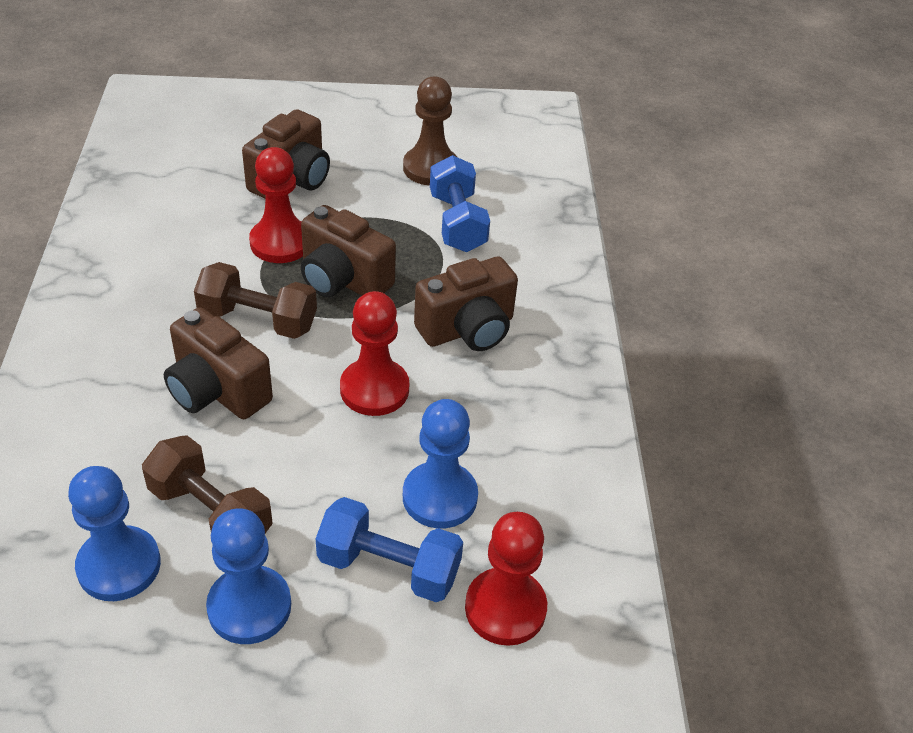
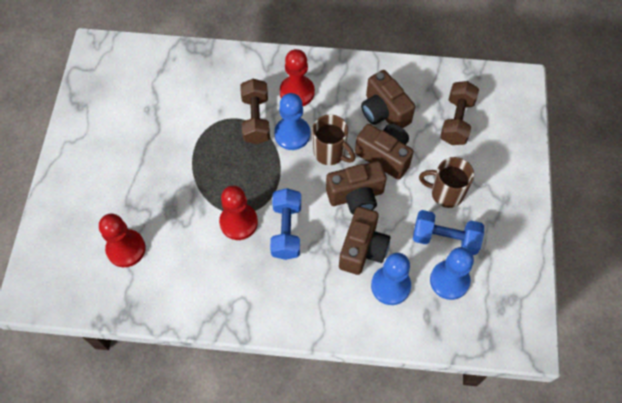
brown mug: none = 0 -> [312,114,355,165] [419,157,474,208] = 2
brown pawn: [403,77,457,186] = 1 -> none = 0

